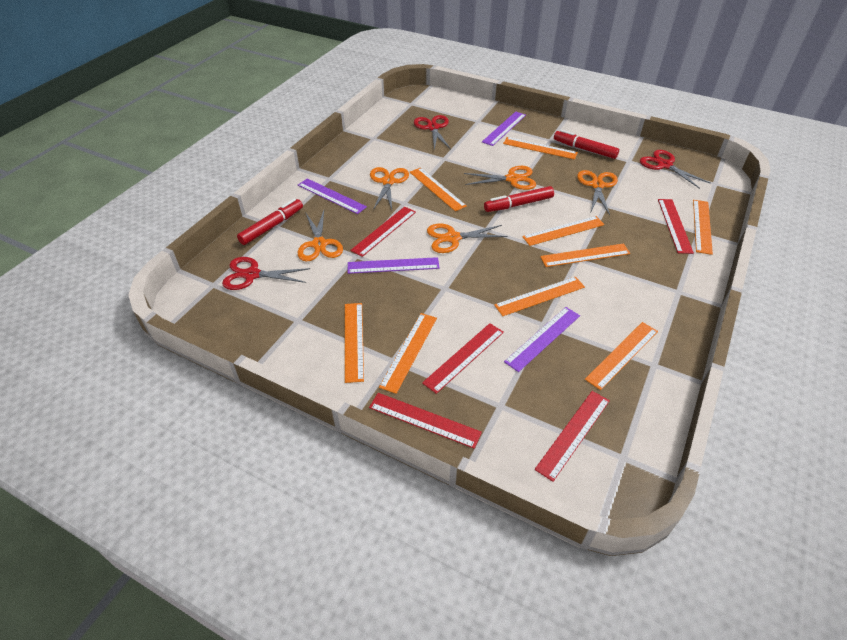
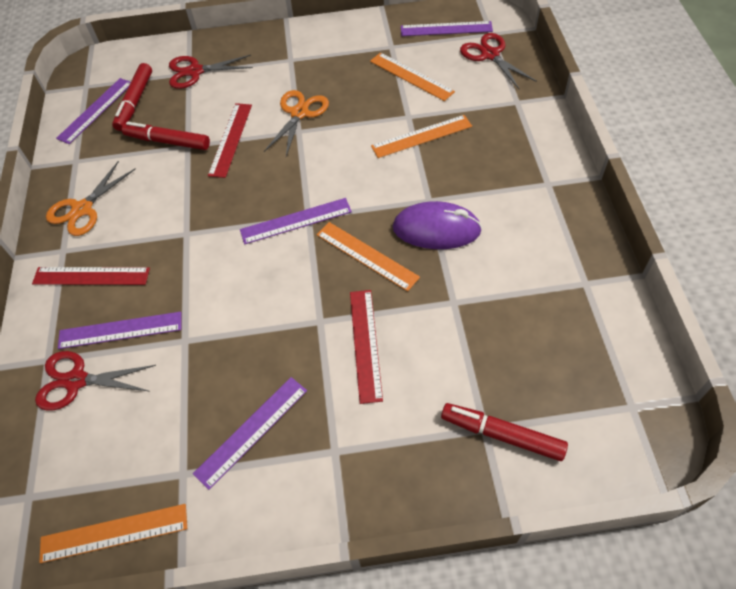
orange ruler: [345,303,364,383] [379,313,437,394] [410,168,467,211] [494,277,585,316] [503,137,578,160] [522,216,605,246] [540,243,630,267] [585,322,658,390] [693,200,713,255] = 9 -> [39,504,187,563] [317,222,420,291] [370,52,455,101] [371,115,472,158] = 4
orange scissors: [298,210,343,261] [370,167,409,210] [427,223,508,253] [464,166,536,190] [577,170,618,215] = 5 -> [46,161,136,236] [264,90,329,156] = 2
purple mouse: none = 0 -> [393,201,482,249] = 1
purple ruler: [298,178,367,214] [348,257,440,274] [482,111,526,146] [504,307,580,372] = 4 -> [56,78,131,144] [58,312,181,349] [193,377,307,490] [240,198,352,244] [401,21,493,36] = 5
red ruler: [350,207,416,257] [369,393,482,449] [422,323,504,394] [535,391,610,482] [658,199,694,254] = 5 -> [32,267,150,285] [208,103,252,178] [350,290,383,404] = 3

